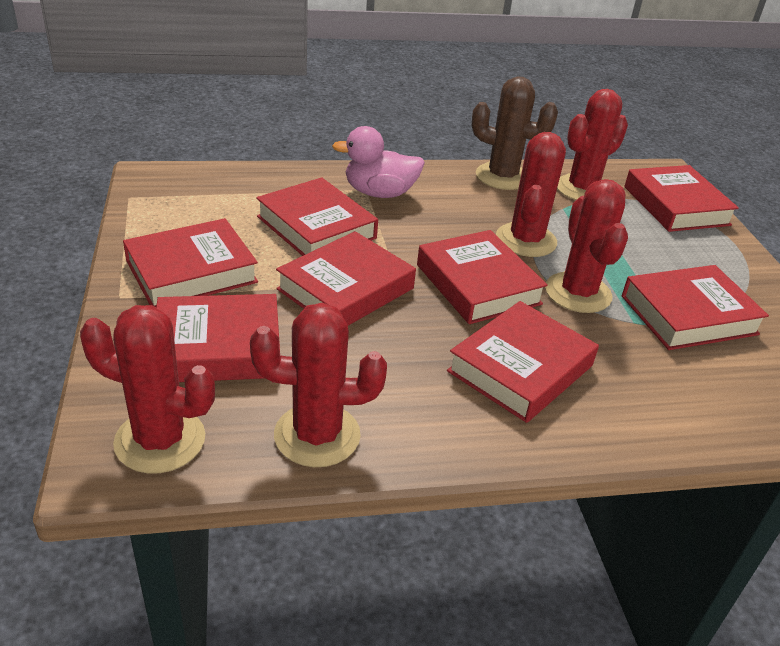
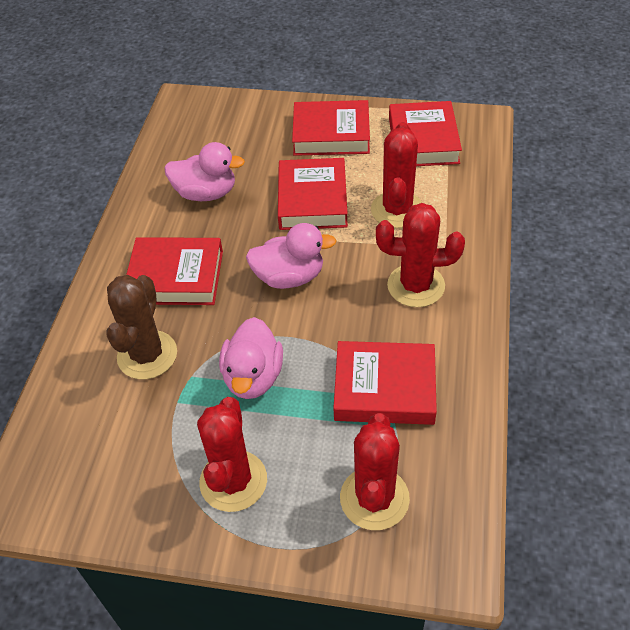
pink duck: [332,126,425,198] = 1 -> [164,142,245,201] [219,317,283,399] [246,223,337,289] = 3
red book: [123,218,258,307] [156,294,280,382] [256,177,378,256] [276,231,416,326] [417,230,548,324] [447,301,599,423] [622,265,769,350] [624,165,739,232] = 8 -> [126,237,223,305] [278,158,348,230] [292,100,370,156] [333,341,437,425] [389,101,462,166] = 5
red cactus: [80,305,215,474] [250,303,387,467] [496,132,566,257] [545,179,628,313] [557,89,628,200] = 5 -> [197,397,267,512] [340,413,410,530] [371,122,422,228] [376,203,465,307] = 4

